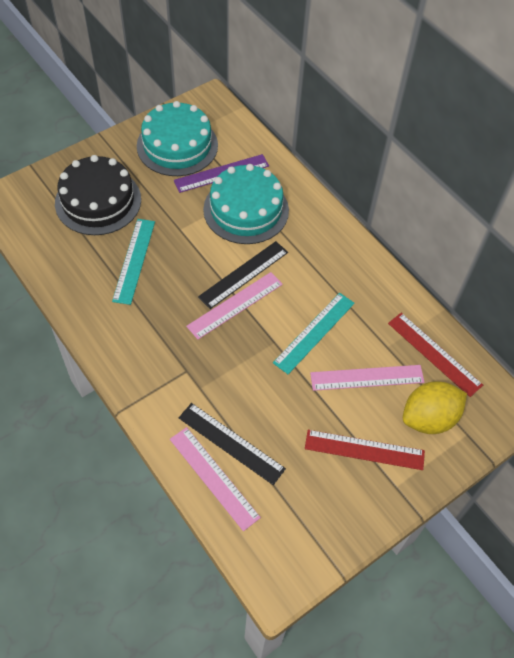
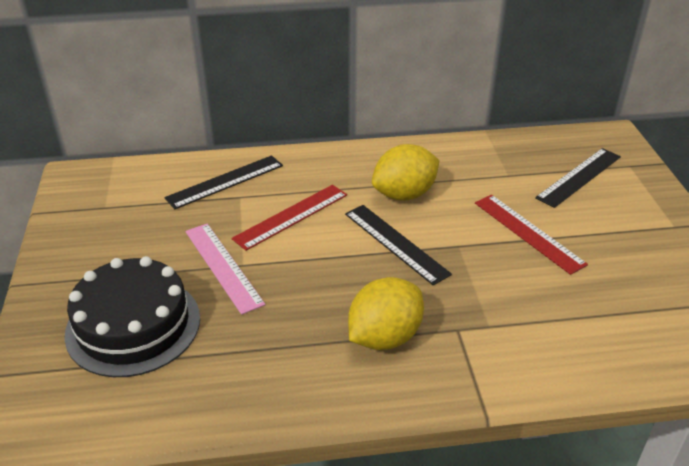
black ruler: [179,403,286,485] [198,241,288,309] = 2 -> [164,155,283,209] [345,205,452,285] [535,148,621,208] = 3
pink ruler: [170,427,261,531] [186,272,283,340] [310,365,424,391] = 3 -> [185,223,266,315] = 1
purple ruler: [174,154,269,193] = 1 -> none = 0
turquoise cake: [137,101,218,176] [203,164,289,244] = 2 -> none = 0
turquoise ruler: [112,219,155,305] [273,293,355,374] = 2 -> none = 0
yellow lemon: [403,381,467,434] = 1 -> [348,277,424,350] [372,144,439,201] = 2

